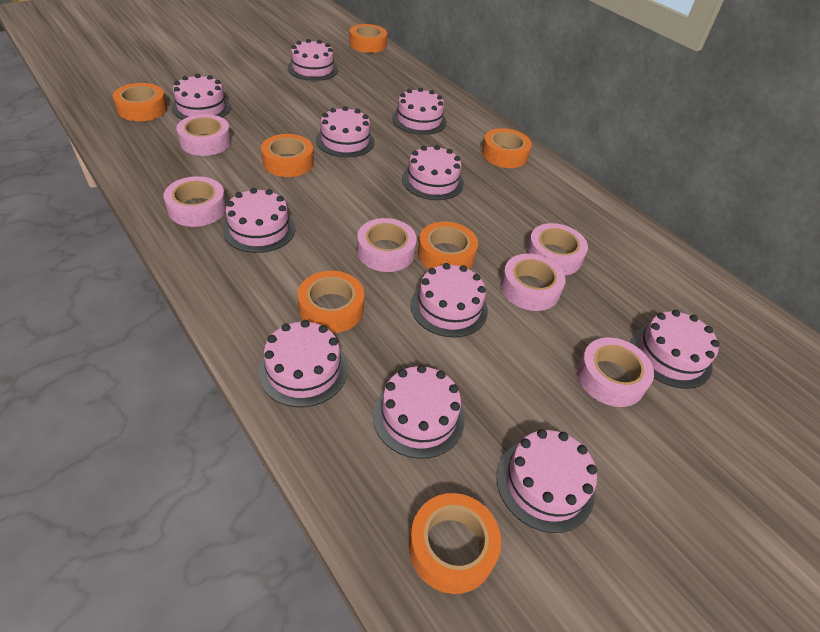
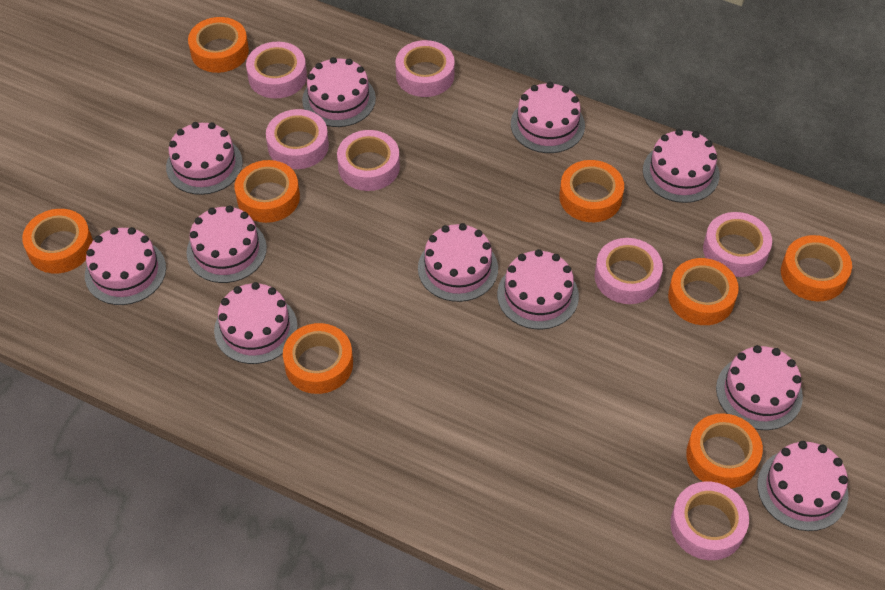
orange tape: [113,83,167,121] [261,134,314,177] [298,271,364,333] [350,24,387,53] [409,493,501,594] [418,221,478,269] [482,128,532,168] = 7 -> [22,209,93,273] [188,17,249,73] [235,160,300,223] [283,323,353,394] [559,160,624,222] [668,258,739,325] [686,413,763,488] [781,235,852,301] = 8
pink tape: [163,176,226,227] [176,114,231,156] [357,218,417,272] [500,254,566,311] [526,223,588,275] [577,337,654,407] = 6 -> [246,42,307,98] [266,109,329,169] [337,130,400,191] [395,40,455,97] [595,238,663,304] [670,481,749,560] [703,212,772,277] = 7

